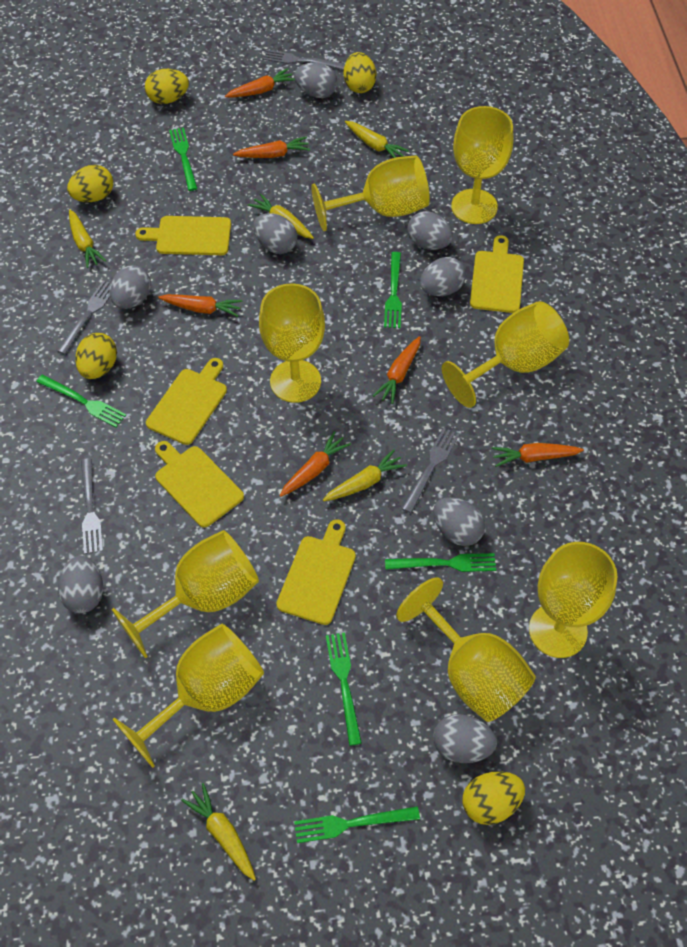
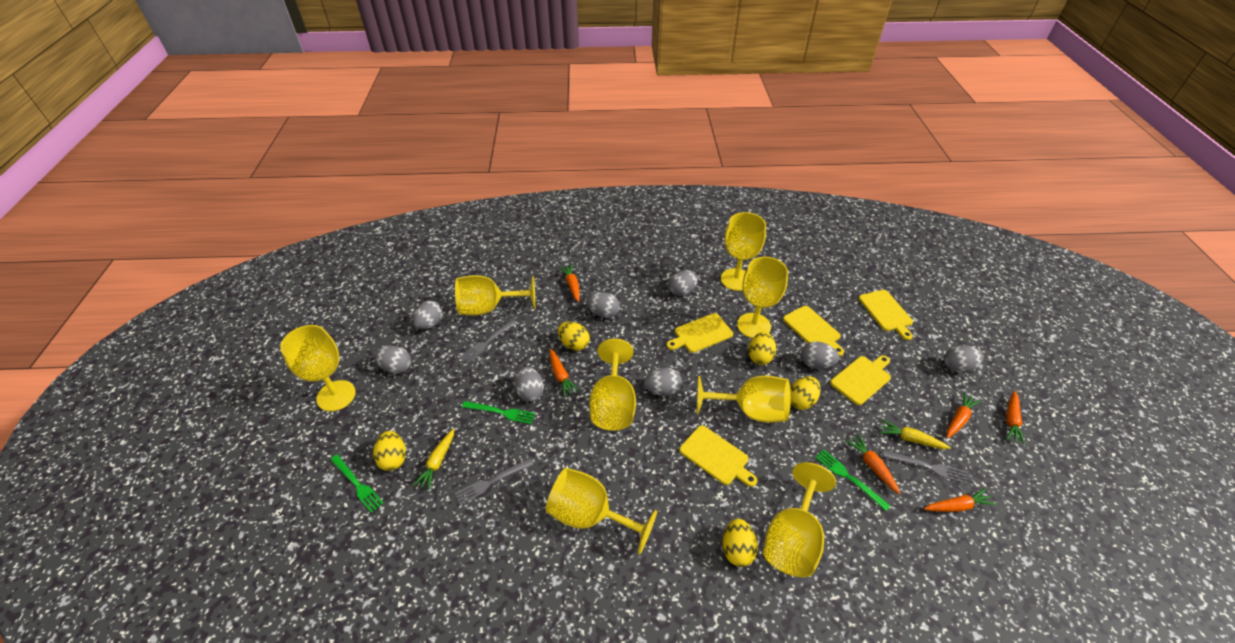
green fork: [36,375,126,427] [169,127,197,191] [294,806,420,843] [326,632,362,746] [384,252,402,328] [385,553,496,572] = 6 -> [330,454,384,513] [462,401,535,424] [815,449,890,511] = 3
grey fork: [57,280,111,354] [81,458,103,554] [263,50,345,70] [401,428,460,513] = 4 -> [455,458,533,505] [460,320,517,363] [883,450,967,484] = 3
yellow carrot: [69,209,106,268] [181,783,256,881] [248,194,314,239] [323,449,407,501] [345,121,409,158] = 5 -> [413,429,454,490] [880,420,951,449] = 2

